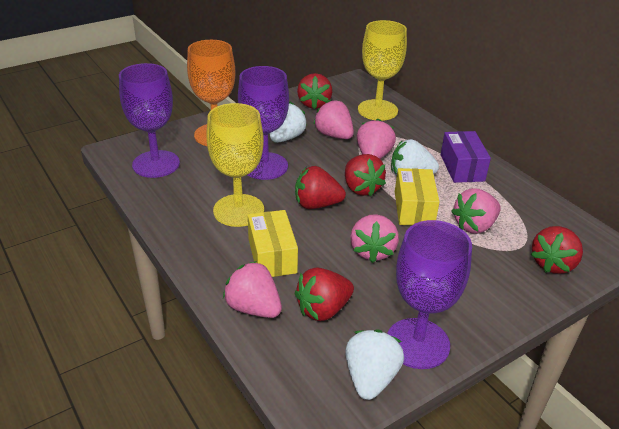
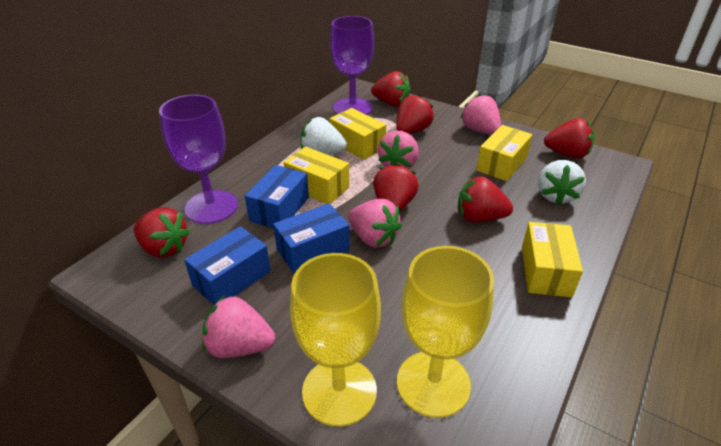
blue box: none = 0 -> [184,226,271,305] [245,165,309,228] [273,203,350,273] = 3
orange goblet: [187,40,235,146] = 1 -> none = 0
pink strawberry: [223,261,282,318] [314,99,354,139] [350,214,399,263] [357,118,396,159] [451,188,501,234] = 5 -> [202,296,275,358] [348,199,402,248] [378,131,419,169] [461,94,501,134] = 4
purple box: [441,131,491,183] = 1 -> none = 0
purple goblet: [119,63,180,178] [238,66,289,180] [387,220,472,369] = 3 -> [159,95,238,224] [330,16,374,115] = 2
red strawberry: [294,268,354,321] [295,166,346,209] [297,73,332,109] [345,154,386,196] [530,226,583,274] = 5 -> [134,207,190,258] [371,71,410,107] [373,163,419,212] [396,94,434,134] [458,176,513,223] [544,118,595,159] = 6
white strawberry: [270,102,307,143] [345,329,404,400] [391,139,439,176] = 3 -> [301,117,347,155] [538,160,586,205] = 2
yellow box: [248,210,298,277] [395,168,440,225] = 2 -> [284,147,349,204] [329,108,386,160] [476,125,532,181] [522,222,583,297] = 4

